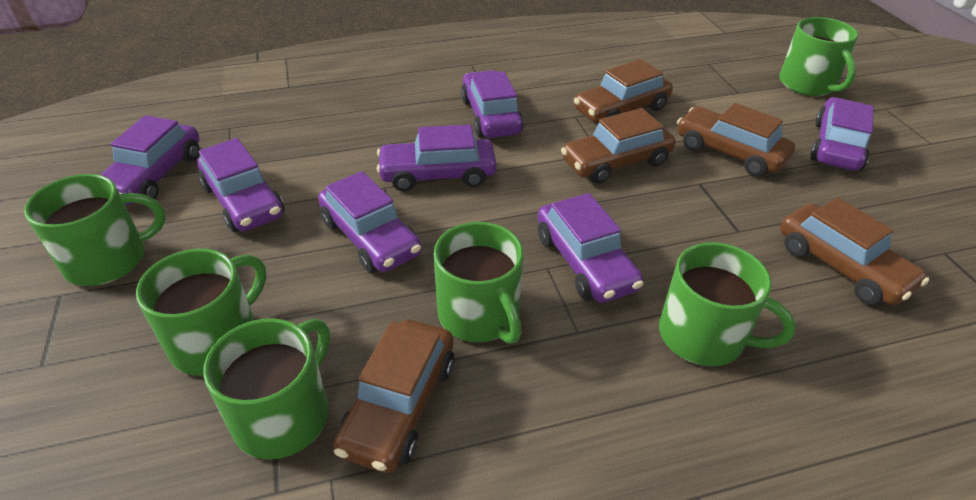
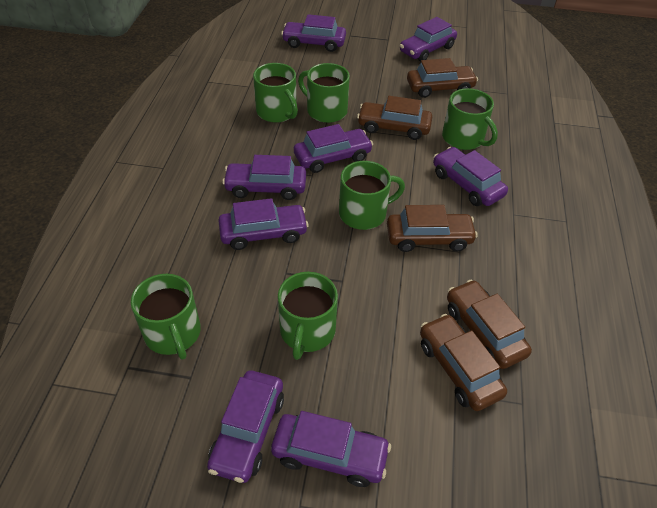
purple car: [100,115,199,205] [197,138,284,232] [318,171,421,273] [377,124,497,192] [461,70,524,138] [537,193,643,303] [810,97,874,171] = 7 -> [207,371,284,483] [218,198,309,250] [222,155,306,200] [271,411,391,487] [281,14,346,52] [294,124,373,173] [400,17,457,61] [433,147,508,206] = 8

